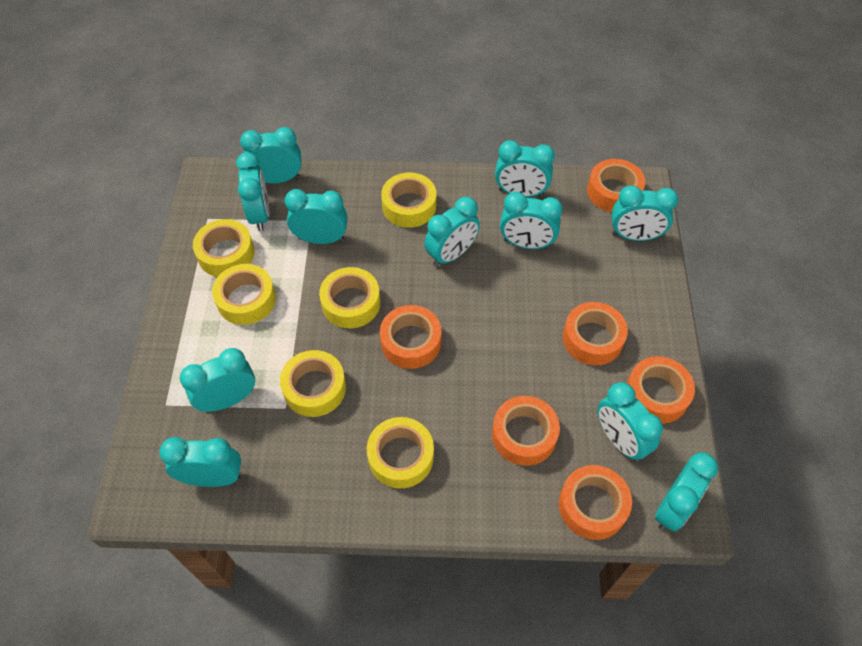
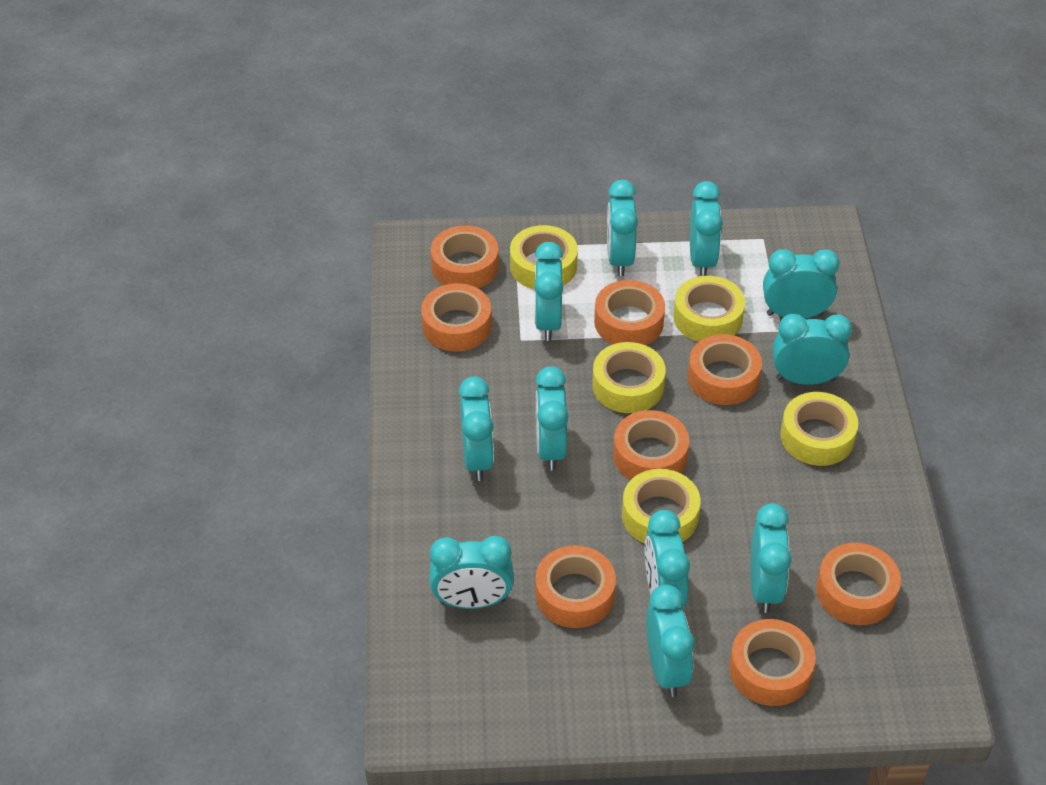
orange tape: [380,305,442,369] [492,396,560,466] [559,465,632,540] [563,302,628,365] [587,159,645,212] [627,356,695,424] = 6 -> [421,283,492,352] [431,225,499,288] [535,545,616,628] [594,280,665,345] [613,410,689,480] [688,334,762,405] [729,619,816,706] [816,543,901,625] = 8
yellow tape: [193,219,255,277] [212,264,276,325] [280,350,346,417] [319,267,380,328] [367,417,434,489] [381,173,436,228] = 6 -> [510,225,578,289] [592,342,666,413] [622,469,700,544] [673,276,745,342] [780,392,858,466] = 5

